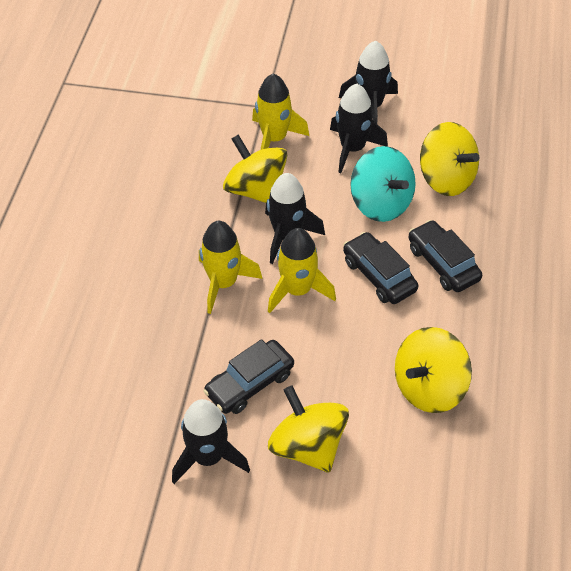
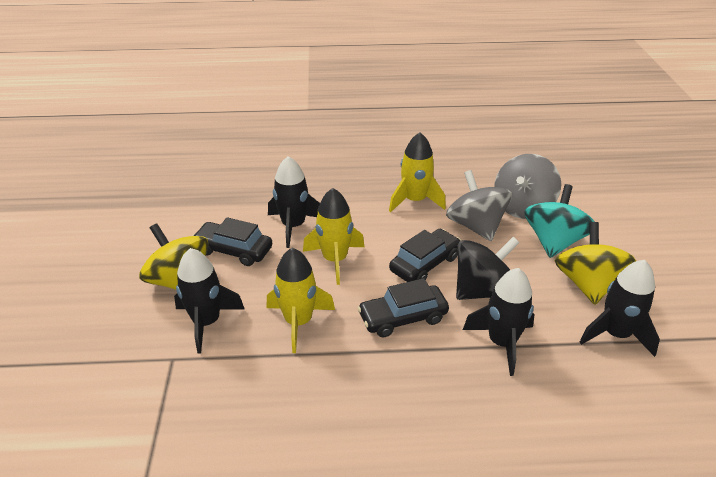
black spinning top: none = 0 -> [456,237,519,300] = 1
grey spinning top: none = 0 -> [446,170,512,241] [494,154,561,219] = 2
yellow spinning top: [223,134,287,203] [268,386,349,473] [395,327,472,413] [420,122,479,196] = 4 -> [139,223,209,290] [555,222,636,305] = 2

